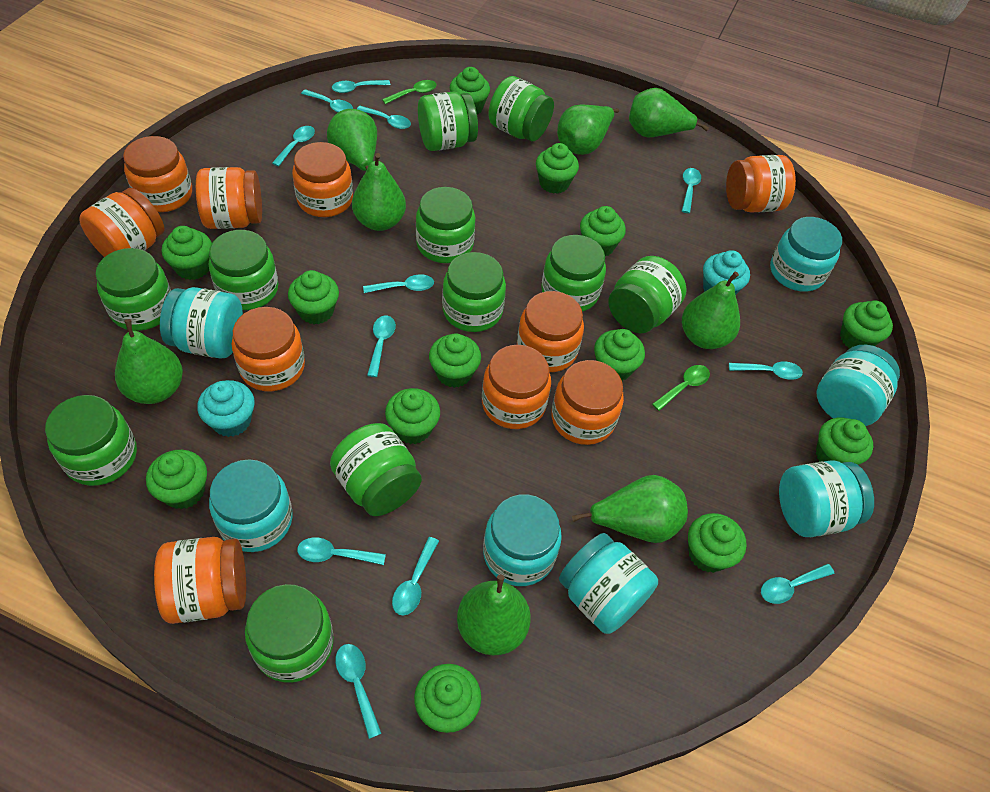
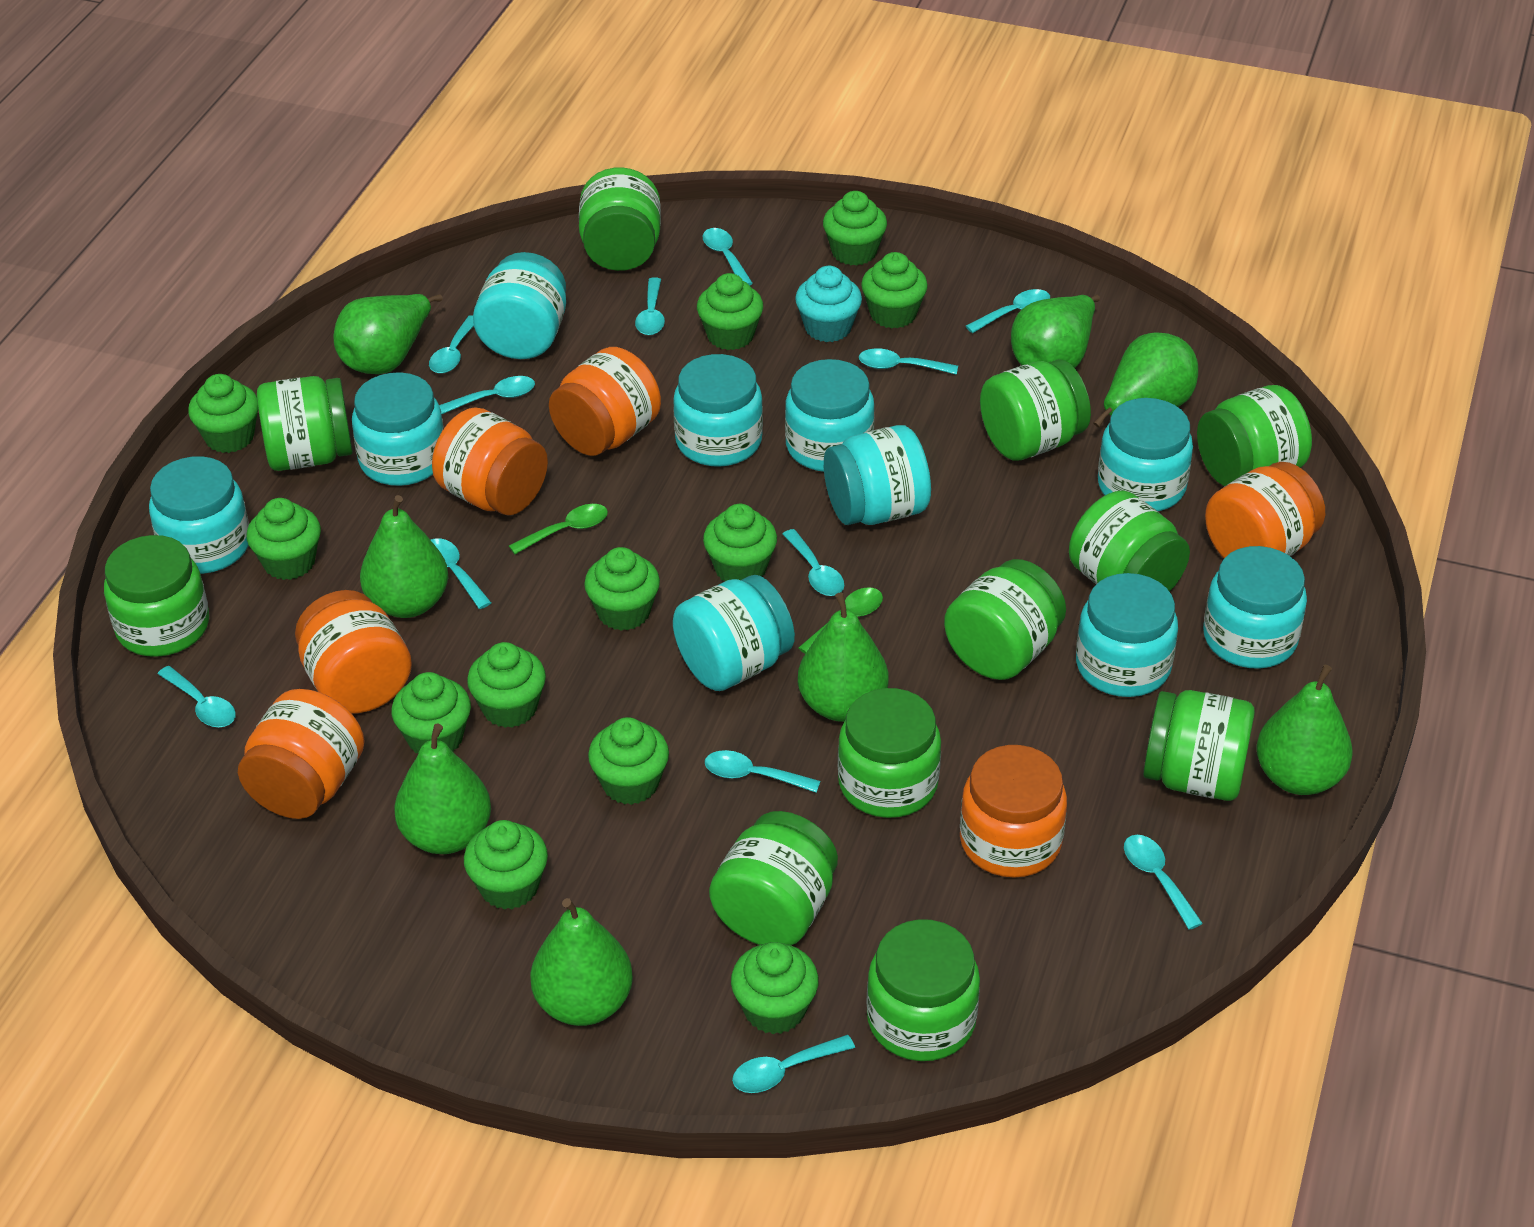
green cupcake: [146,450,207,509] [162,226,212,280] [288,270,339,324] [385,388,440,444] [414,664,481,733] [429,333,481,388] [450,67,490,114] [536,143,579,194] [580,206,626,257] [594,329,645,381] [688,513,747,573] [816,417,873,465] [840,301,893,349] = 13 -> [188,374,258,453] [247,498,321,580] [391,672,471,753] [464,820,548,910] [467,642,546,728] [584,547,660,631] [588,717,669,805] [697,273,763,350] [703,504,777,581] [731,942,819,1034] [823,191,887,266] [861,252,928,328] = 12
orange jar: [80,188,165,257] [123,136,192,212] [154,537,246,624] [196,167,262,229] [232,307,305,391] [292,142,353,217] [482,345,551,429] [517,291,584,372] [551,360,624,445] [726,155,796,213] = 10 -> [238,689,364,819] [295,590,412,714] [432,407,548,515] [549,347,661,456] [960,745,1067,878] [1205,462,1325,558] = 6
turquoise cupcake: [197,380,255,437] [703,250,750,295] = 2 -> [795,266,862,342] = 1
turquoise jar: [160,287,243,358] [209,459,293,552] [483,494,562,586] [559,533,658,634] [770,217,842,292] [779,460,874,537] [817,345,900,426] = 7 -> [149,456,249,574] [352,372,444,486] [473,252,566,359] [673,354,763,467] [673,575,795,691] [785,359,875,472] [824,425,931,525] [1076,573,1178,697] [1098,398,1193,511] [1203,546,1307,669] = 10

